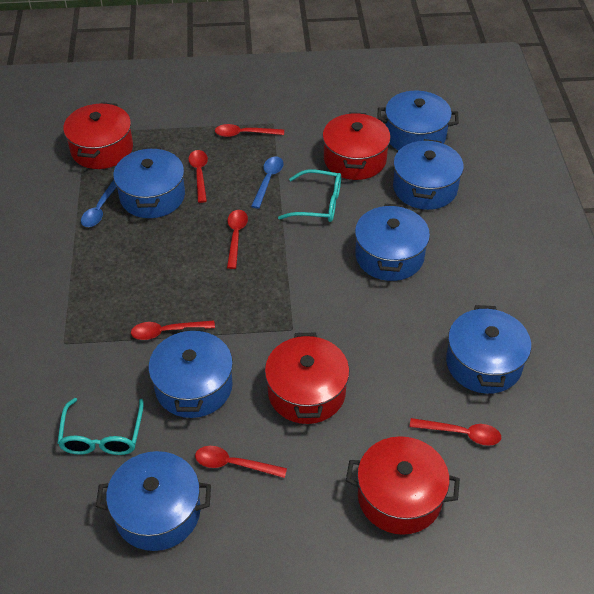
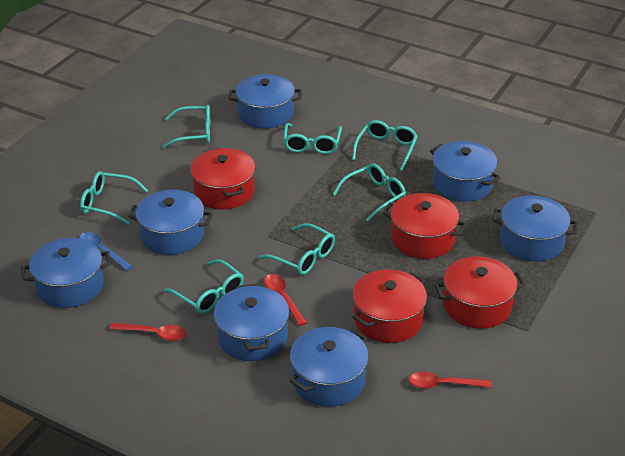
blue spoon: [81,180,117,227] [251,156,284,209] = 2 -> [79,232,133,271] = 1
red spoon: [131,320,215,340] [188,150,208,203] [195,446,287,478] [215,124,284,137] [227,210,248,269] [409,418,501,446] = 6 -> [109,323,186,341] [264,274,307,326] [409,372,492,389] = 3
turquoise glasses: [57,398,144,455] [278,169,341,222] = 2 -> [80,171,148,225] [163,105,211,148] [163,259,244,314] [259,223,335,275] [283,123,342,154] [333,163,406,221] [352,120,418,171] = 7

